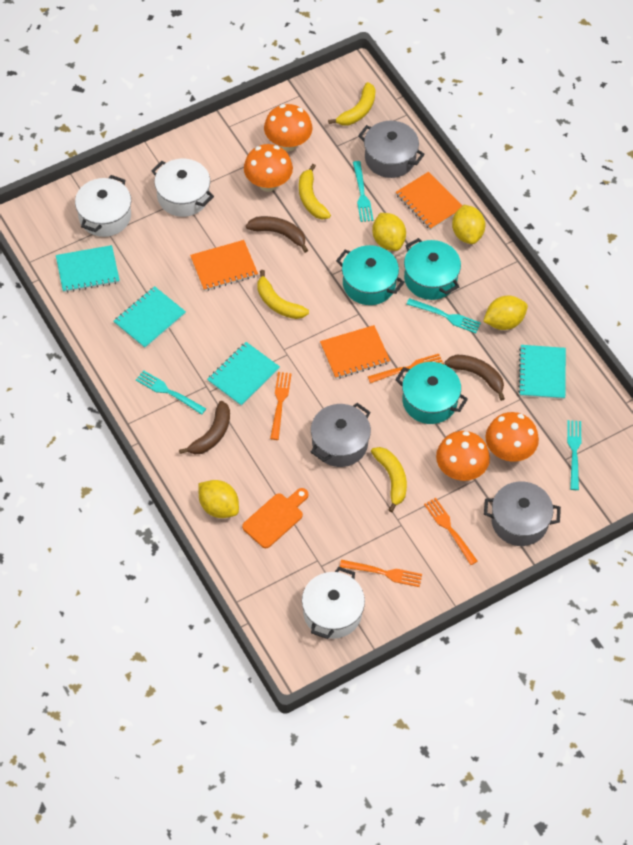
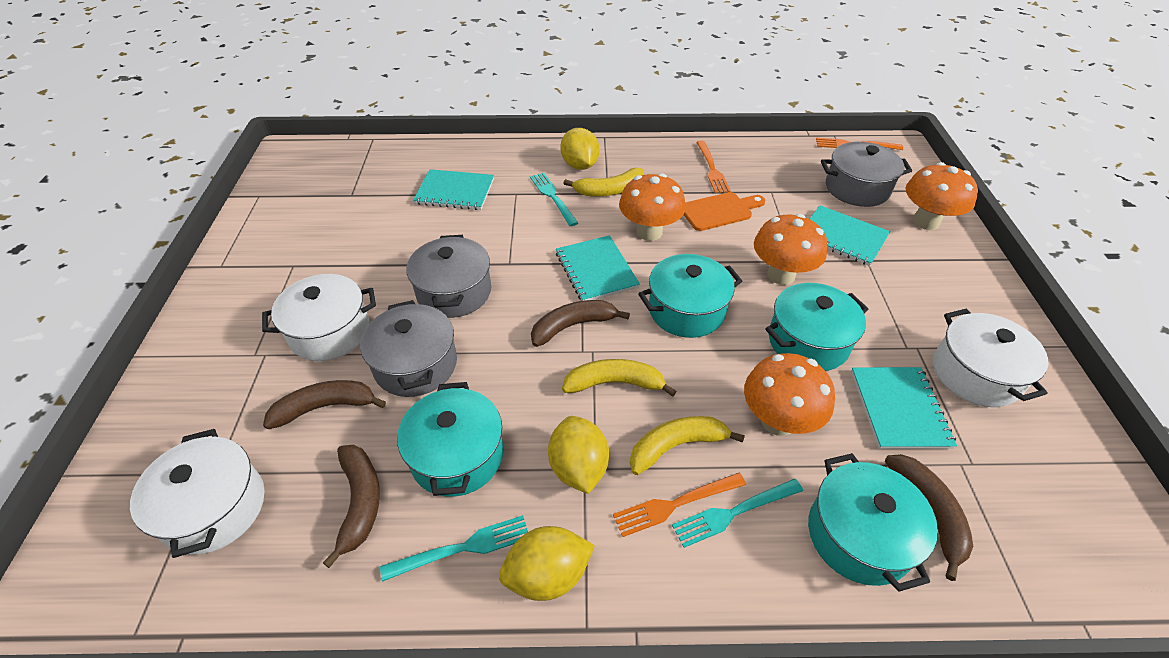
brown banana: [179,401,230,454] [246,216,308,253] [445,355,505,401] = 3 -> [263,380,386,429] [323,445,380,568] [531,300,630,347] [885,454,973,581] = 4
orange fork: [270,372,292,440] [340,560,422,587] [368,354,444,383] [424,498,478,565] = 4 -> [613,473,746,537] [696,141,731,193] [816,138,903,150] = 3
orange notebook: [190,240,258,291] [320,325,390,379] [396,172,462,230] = 3 -> none = 0
turquoise fork: [136,370,206,415] [353,161,374,222] [406,298,481,333] [567,420,581,490] = 4 -> [380,515,528,582] [530,173,578,226] [672,479,803,548] = 3
turquoise pot: [336,245,405,305] [395,362,468,424] [404,238,461,300] = 3 -> [397,382,504,497] [638,254,742,338] [765,283,869,371] [808,453,938,592] = 4
yellow banana: [257,270,309,319] [299,164,331,219] [328,82,376,125] [371,447,407,512] = 4 -> [562,359,676,397] [563,168,644,197] [630,416,745,475] = 3
yellow lemon: [199,480,239,518] [372,213,406,251] [452,205,485,244] [483,296,528,330] = 4 -> [499,526,595,601] [548,416,609,494] [560,128,600,170] = 3

